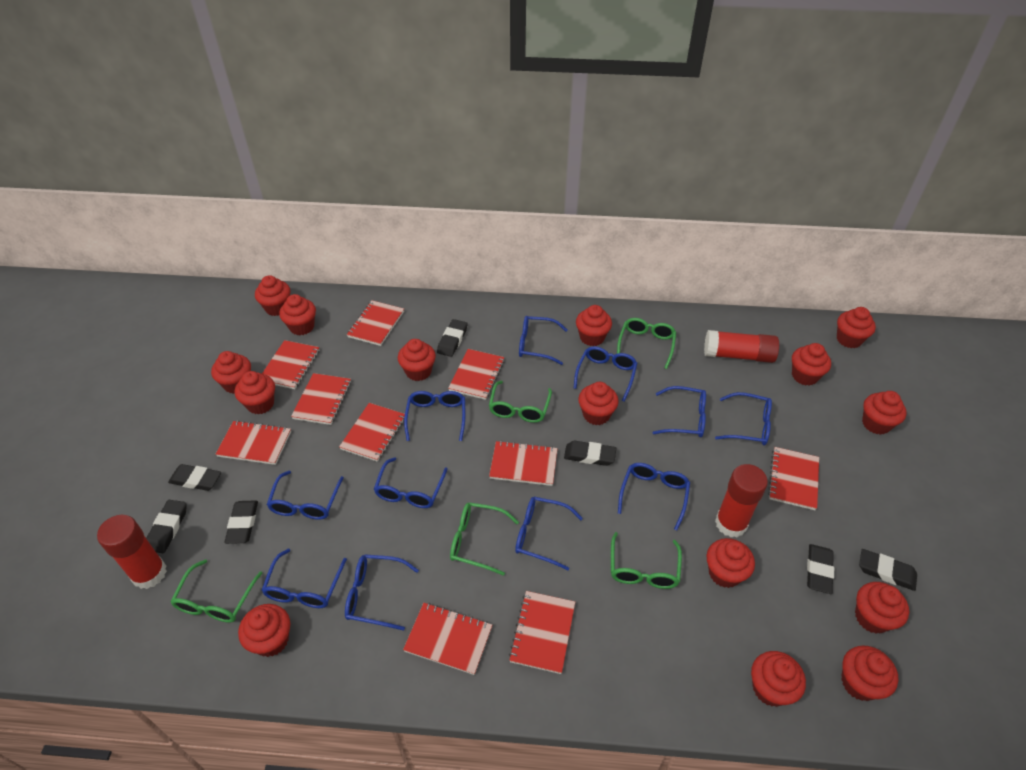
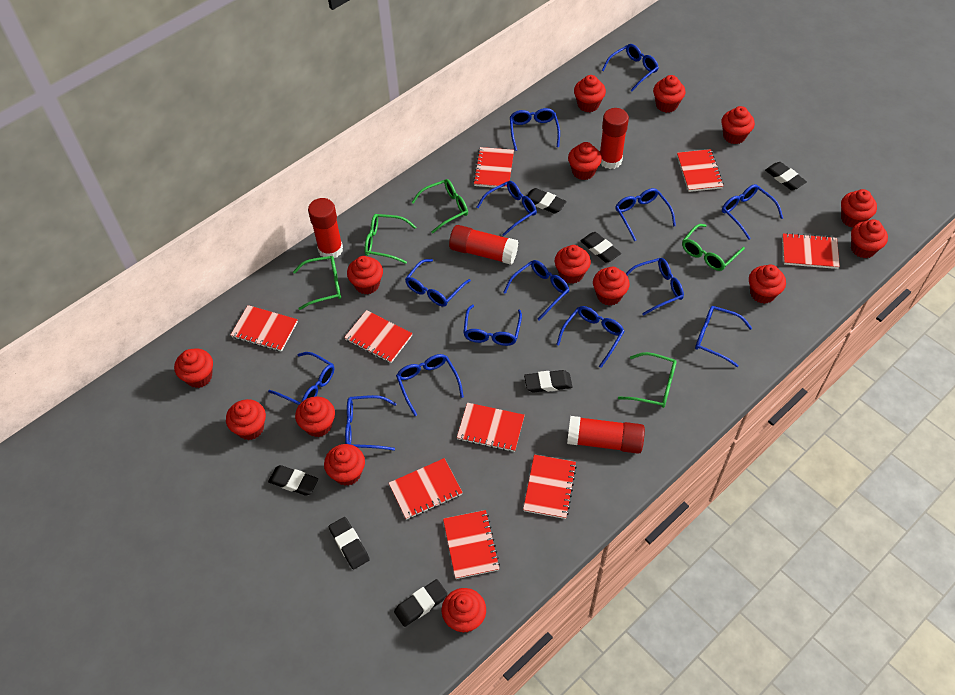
blue glasses: [261,549,347,608] [267,471,344,520] [345,554,419,631] [374,457,448,508] [404,391,465,441] [515,497,583,570] [519,316,567,365] [573,346,638,402] [618,463,690,530] [652,386,706,437] [715,392,772,445] = 11 -> [268,352,334,405] [345,395,397,451] [396,354,464,416] [405,259,471,307] [463,305,522,346] [476,181,537,236] [503,260,569,321] [510,108,560,151] [556,306,624,368] [602,44,659,91] [615,188,676,241] [626,258,684,316] [695,306,752,367] [722,184,783,240] = 14
red glue stick: [97,515,167,589] [704,330,779,363] [715,464,768,538] = 3 -> [308,198,343,258] [449,225,518,265] [567,416,645,454] [600,108,629,169] = 4
red notebook: [216,420,291,465] [262,340,319,389] [291,373,351,425] [339,403,405,462] [347,300,404,346] [403,603,492,675] [448,349,505,400] [489,441,558,486] [509,591,575,674] [768,447,819,510] = 10 -> [231,305,298,352] [344,310,413,363] [389,458,463,520] [443,510,500,579] [457,403,525,452] [473,147,514,189] [523,454,577,519] [677,149,724,192] [782,233,840,269] = 9

